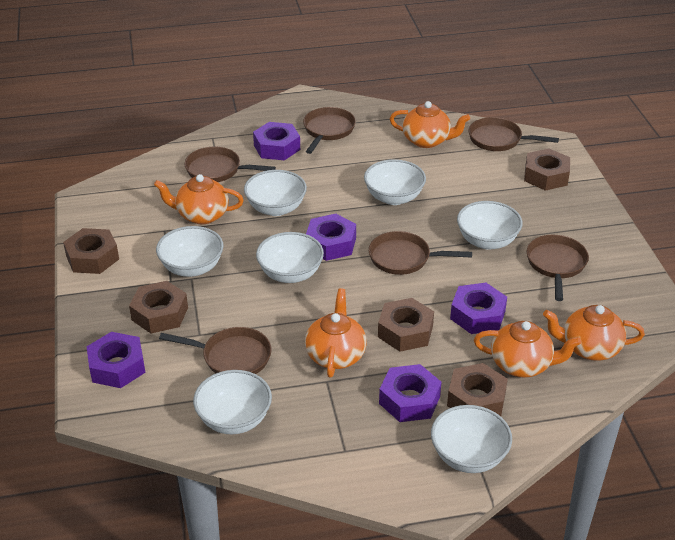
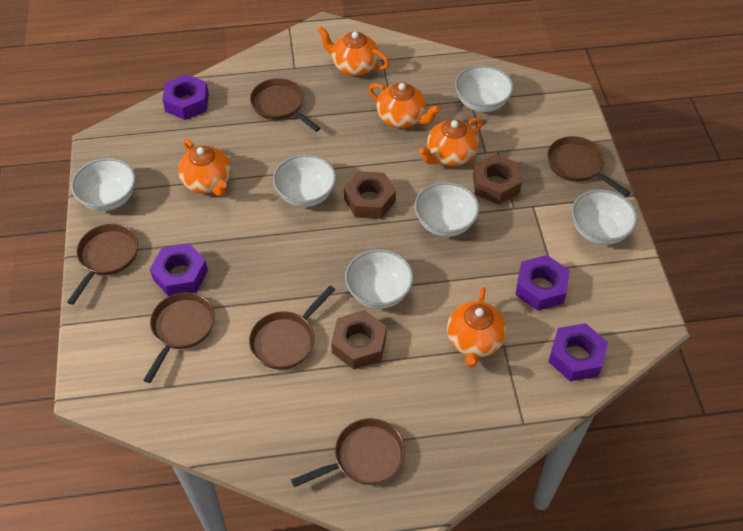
brown nut: [63,228,119,274] [129,281,188,334] [378,298,434,352] [447,363,508,416] [524,149,570,191] = 5 -> [331,310,387,369] [344,171,396,219] [473,154,522,204] = 3
purple nut: [86,332,146,388] [253,122,300,161] [306,214,356,261] [379,364,441,422] [450,283,507,334] = 5 -> [150,243,208,297] [162,74,209,120] [515,255,570,311] [548,323,608,381] = 4
white bowl: [156,226,224,277] [193,370,272,434] [244,170,307,216] [256,232,324,283] [364,159,426,205] [431,405,512,473] [457,201,523,250] = 7 -> [71,158,136,211] [273,154,336,207] [345,249,414,309] [415,182,479,237] [455,65,514,112] [572,189,638,245] = 6

